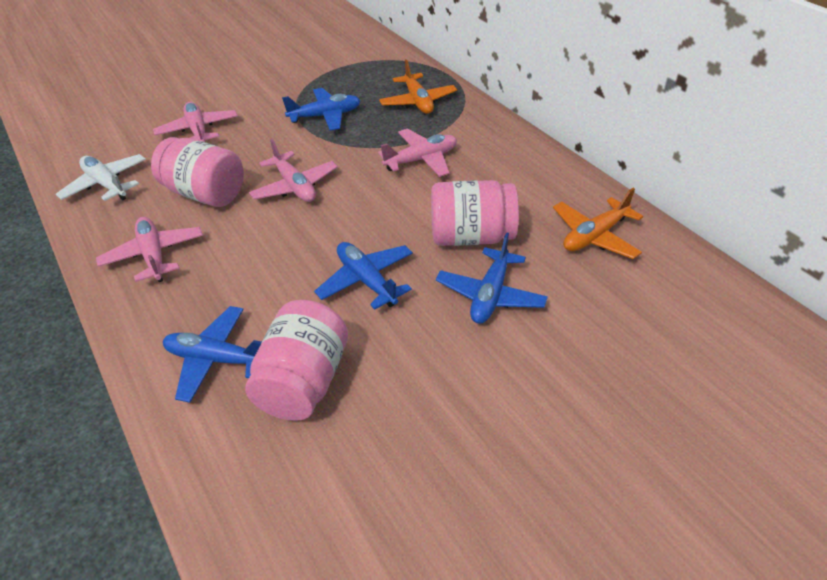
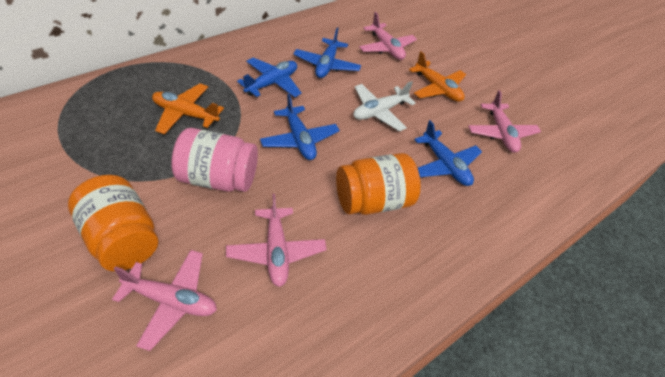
orange jar: none = 0 -> [68,175,158,271] [336,153,421,215] = 2
pink jar: [151,137,244,207] [245,300,348,421] [431,180,519,246] = 3 -> [171,128,258,192] = 1

